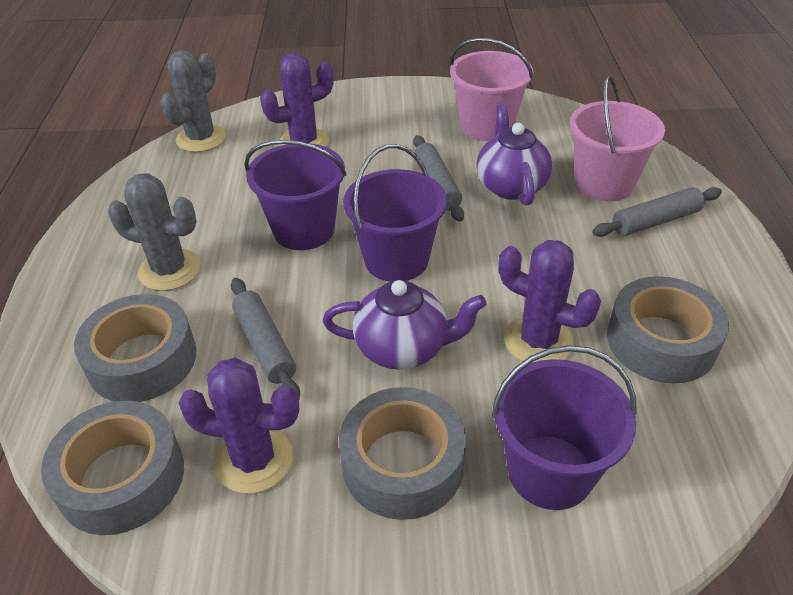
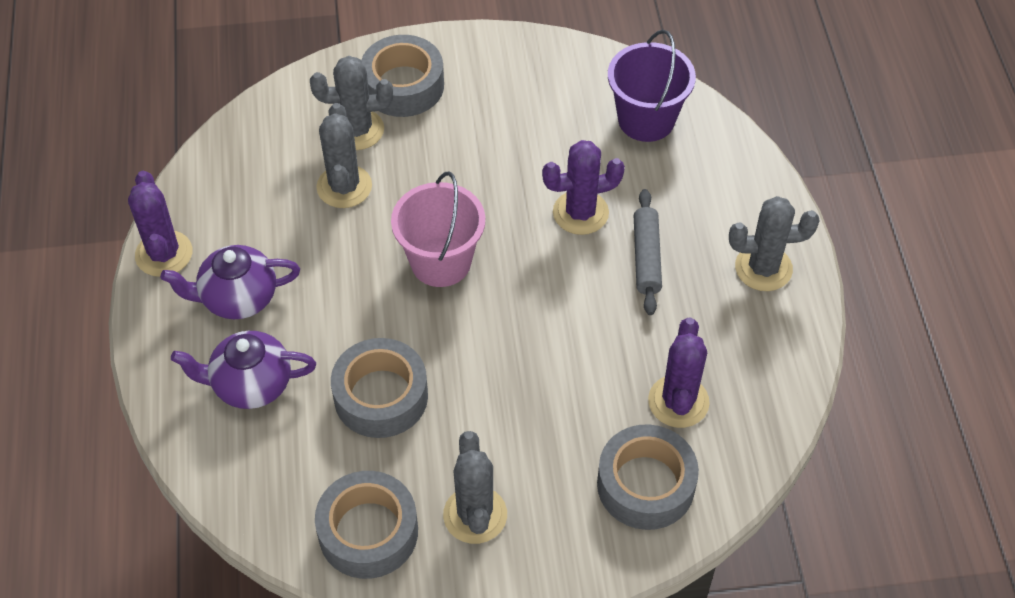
grey cactus: [108,173,200,291] [160,50,226,152] = 2 -> [310,56,393,150] [316,103,372,208] [443,431,507,544] [729,196,820,291] = 4
grey rolling pin: [231,278,300,399] [413,135,464,222] [592,187,722,237] = 3 -> [634,189,662,315] = 1
pink bucket: [450,38,534,141] [570,76,665,202] = 2 -> [391,171,485,287] = 1
purple bucket: [244,140,347,250] [343,144,447,282] [492,345,637,510] = 3 -> [608,30,696,142] = 1

